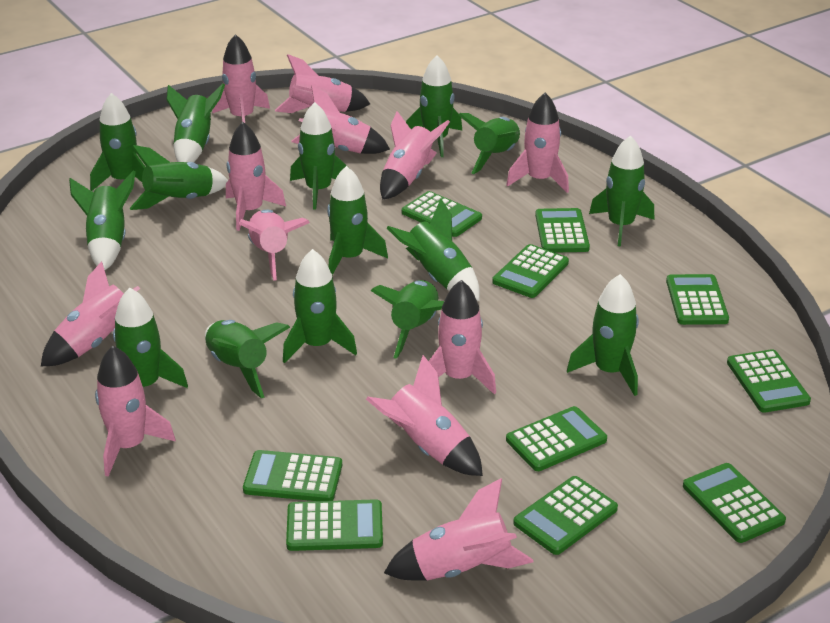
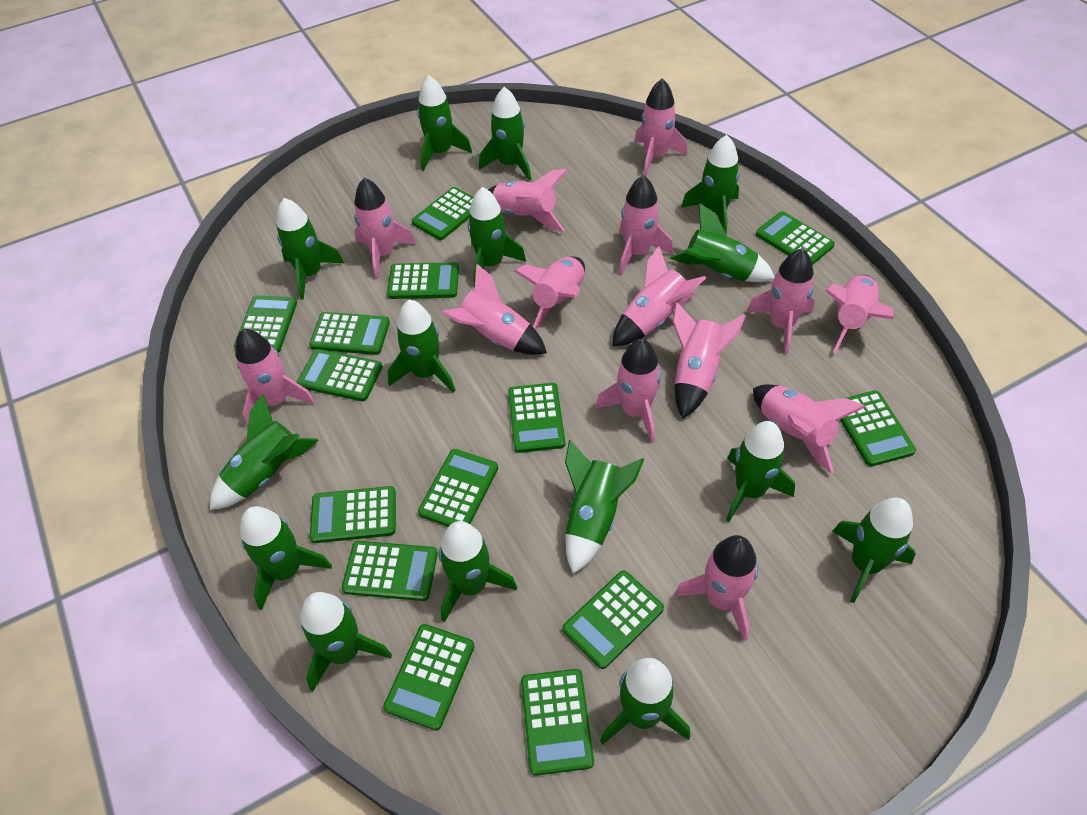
green calculator: [243,450,342,501] [286,499,383,551] [402,191,482,237] [492,244,569,298] [506,406,607,471] [513,476,618,555] [535,208,590,253] [666,274,729,325] [683,463,786,543] [727,349,811,413] = 10 -> [234,295,297,353] [297,349,382,401] [309,312,390,355] [310,486,396,543] [342,541,438,601] [383,624,475,731] [387,262,459,299] [411,187,474,240] [418,449,498,527] [508,383,565,453] [521,669,594,776] [562,570,664,669] [756,211,835,265] [840,390,916,466] = 14
pink rocket: [41,261,140,366] [95,346,176,477] [213,34,270,123] [226,122,286,231] [239,210,310,281] [275,54,370,113] [291,86,390,154] [366,355,483,476] [380,111,450,200] [384,478,534,580] [429,280,496,394] [506,93,569,193] = 12 -> [235,329,315,427] [354,177,416,279] [441,264,547,355] [488,169,568,232] [514,257,585,330] [595,339,661,443] [613,246,706,346] [619,175,673,275] [634,79,687,177] [673,302,746,418] [675,535,758,641] [746,248,815,354] [753,384,865,474] [825,275,894,353] = 14

